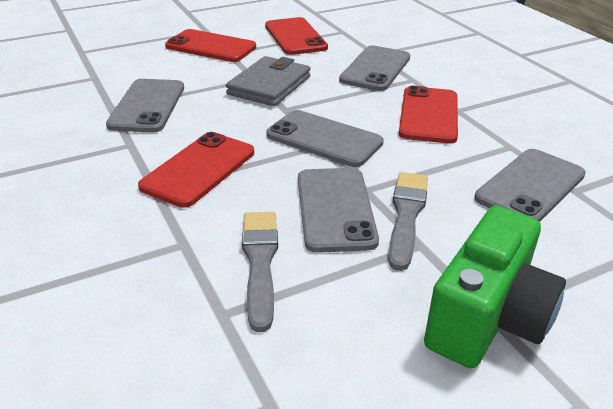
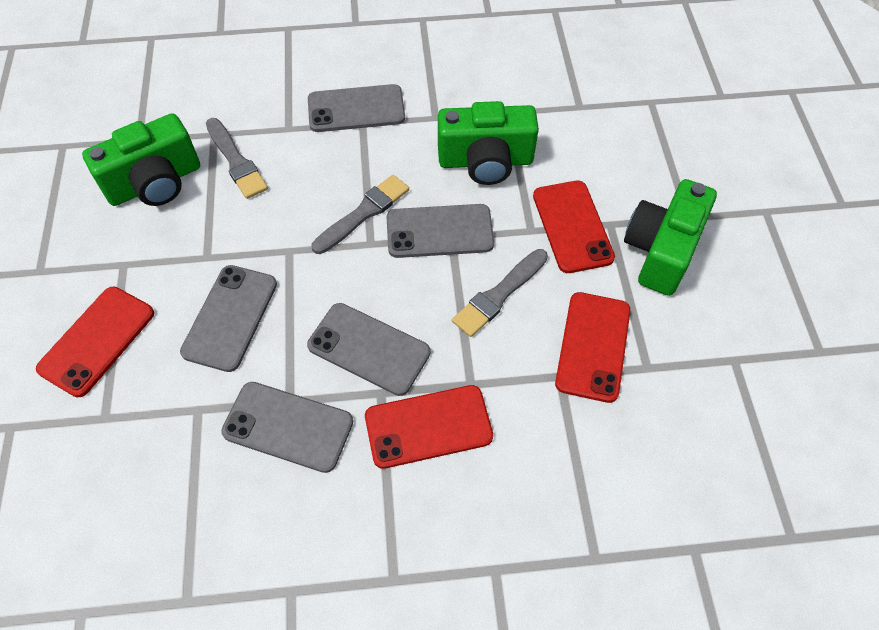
green camera: [424,206,566,368] = 1 -> [82,113,200,206] [438,101,539,185] [624,179,717,296] = 3
grey brush: [242,212,278,332] [388,172,428,271] = 2 -> [206,118,268,199] [312,175,409,254] [452,249,548,337] = 3
grey wallet: [226,56,311,106] = 1 -> none = 0

